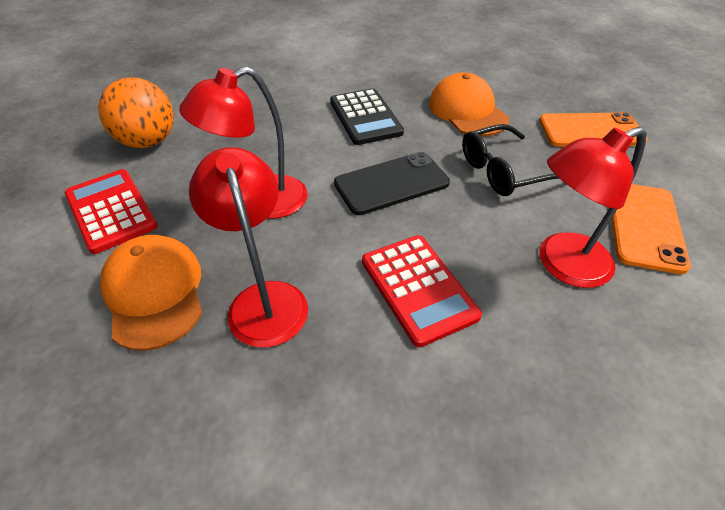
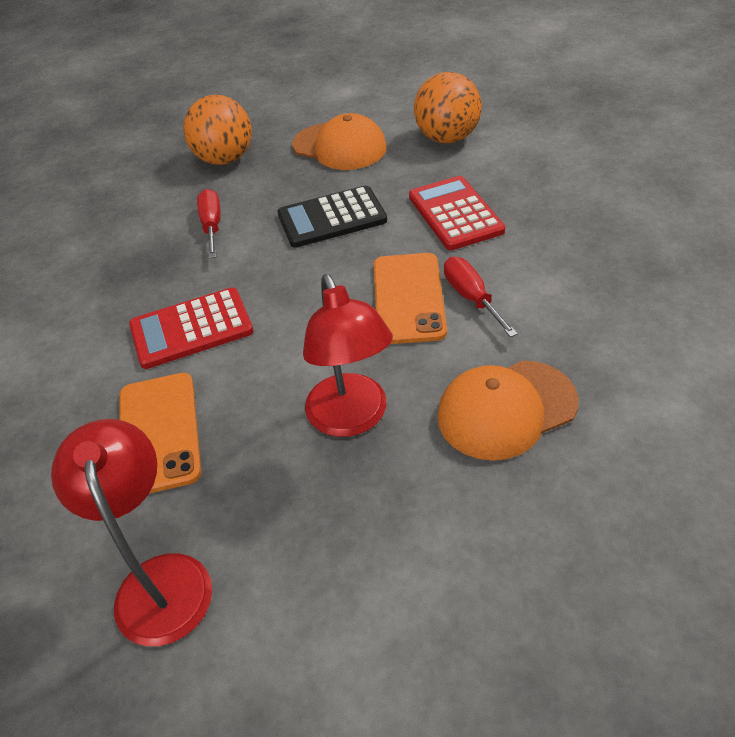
black glasses: [462,124,560,196] = 1 -> none = 0
black phone: [334,152,450,215] = 1 -> none = 0
orange ball: [98,77,174,148] = 1 -> [184,95,252,165] [414,72,482,143] = 2
red lamp: [179,66,308,219] [189,147,308,348] [539,127,647,288] = 3 -> [51,419,212,646] [303,274,393,437] = 2
red screwdriver: none = 0 -> [197,189,221,259] [444,257,518,337] = 2

